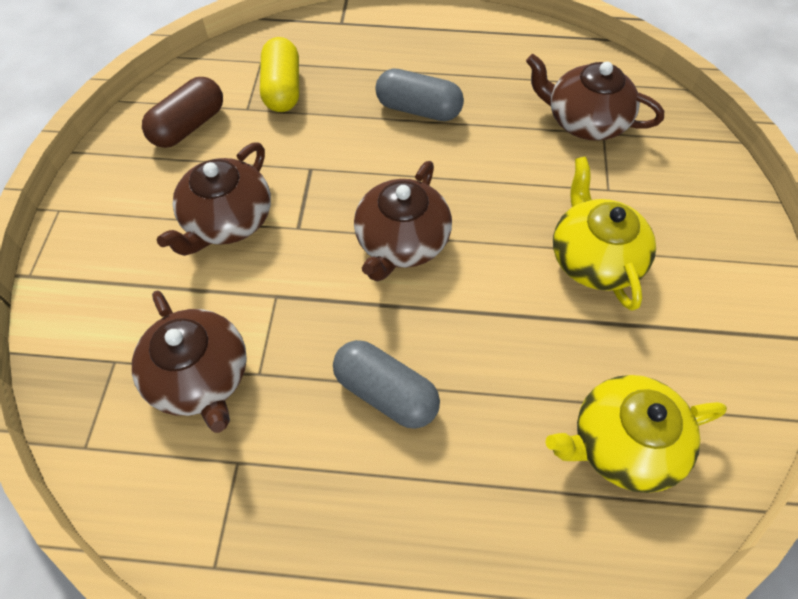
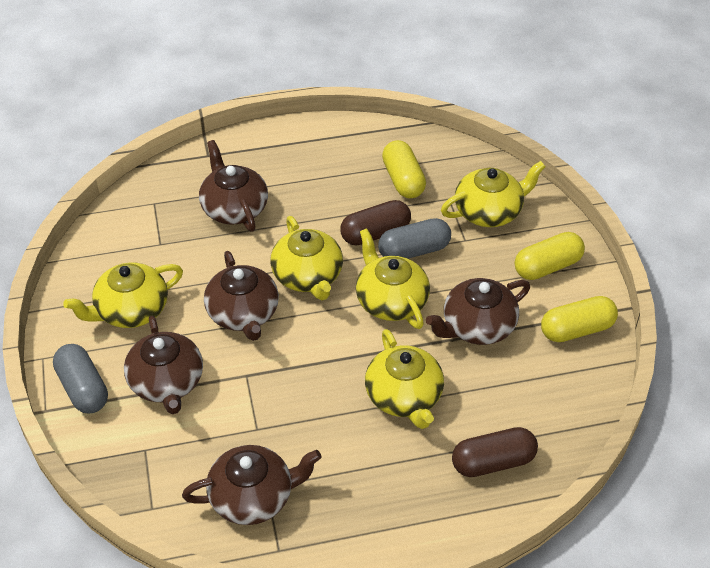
brown capsule: [142,77,223,148] = 1 -> [340,200,411,245] [452,427,538,477] = 2
brown teapot: [132,291,247,433] [157,143,271,256] [354,161,452,282] [526,54,664,141] = 4 -> [124,316,203,414] [182,445,322,525] [199,140,268,232] [204,251,279,341] [426,278,530,345] = 5
yellow capsule: [260,37,299,112] = 1 -> [382,140,426,198] [514,232,585,280] [541,296,618,342] = 3
yellow teapot: [545,375,727,493] [553,157,656,311] = 2 -> [63,262,183,328] [270,216,343,300] [356,229,430,329] [365,329,444,429] [441,161,546,227] = 5

